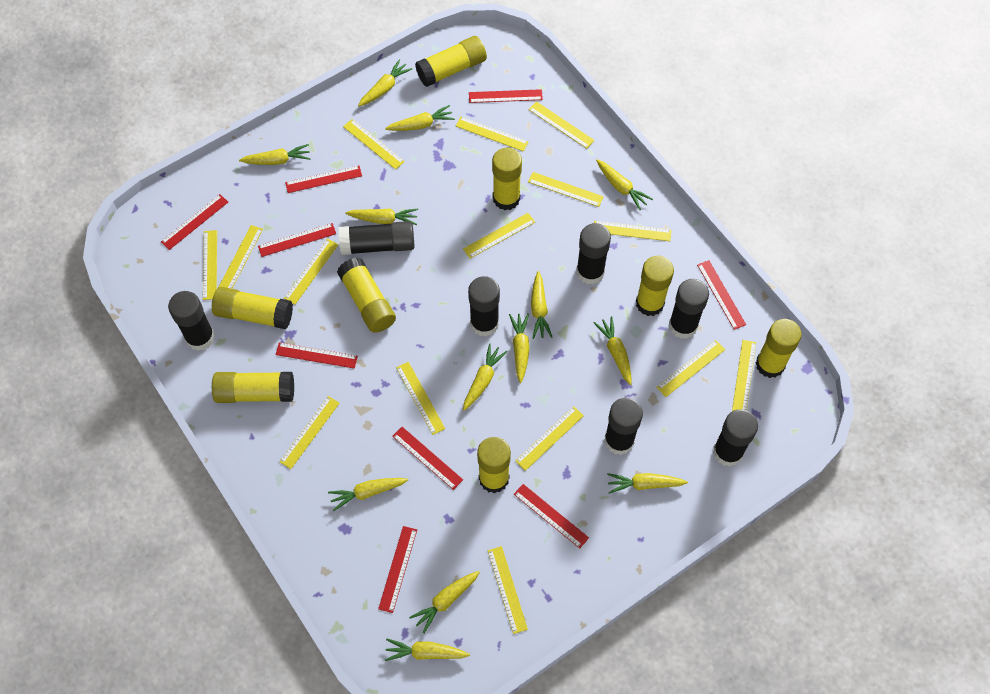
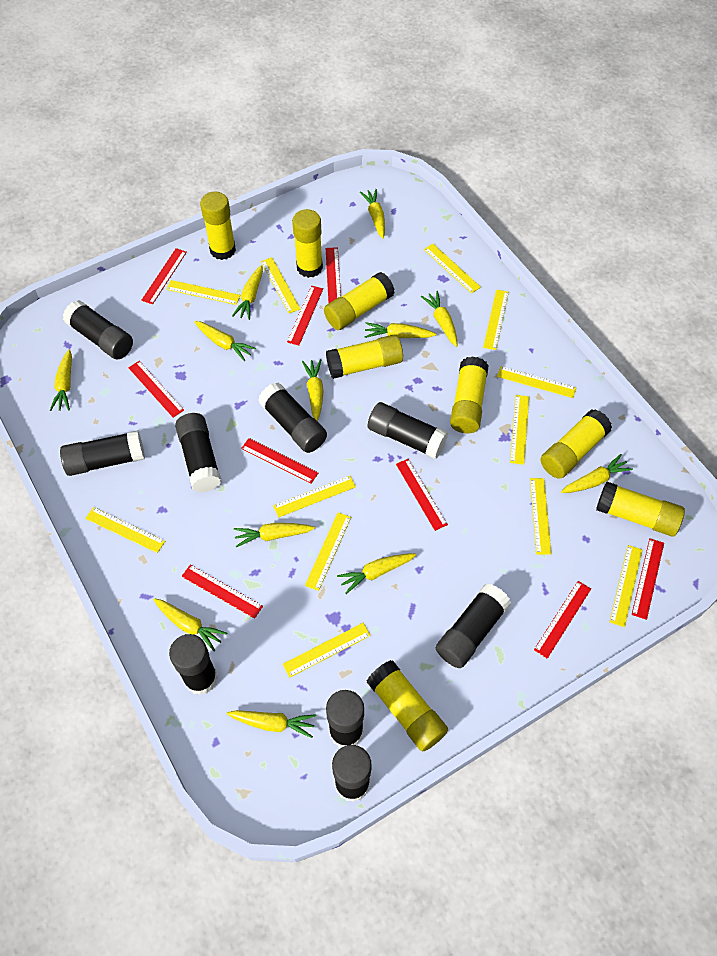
black glue stick: [168,291,215,351] [339,221,415,255] [468,276,500,337] [576,223,611,284] [604,398,643,455] [669,279,709,339] [713,409,758,467] = 7 -> [60,430,145,476] [63,300,133,359] [169,634,218,695] [175,413,222,493] [258,382,327,453] [326,690,364,748] [332,745,372,802] [368,402,448,459] [436,583,511,668] = 9
yellow carrot: [239,144,311,165] [328,478,408,511] [345,208,418,225] [358,59,412,106] [385,105,455,131] [385,638,470,661] [409,571,480,634] [463,343,507,411] [509,313,530,383] [531,271,552,339] [594,316,631,385] [596,159,653,210] [607,473,688,494] = 13 -> [50,349,72,411] [153,598,227,652] [195,321,256,361] [227,710,316,738] [232,265,263,320] [234,523,315,547] [302,359,324,422] [337,554,416,594] [360,189,385,239] [364,322,436,338] [421,291,457,347] [561,454,633,493] = 12
yellow ruler: [203,230,217,300] [219,225,263,289] [279,396,340,469] [284,239,339,304] [343,119,405,170] [396,362,445,435] [456,117,529,152] [463,213,535,259] [488,546,528,634] [515,406,584,471] [528,101,595,149] [528,172,604,207] [594,221,671,241] [656,340,725,397] [732,340,756,411] = 15 -> [85,507,165,553] [166,280,241,305] [261,257,300,313] [273,476,356,517] [283,623,371,678] [305,513,351,591] [424,244,481,294] [483,290,509,350] [497,366,576,398] [510,395,529,465] [530,478,551,555] [610,545,642,627] = 12

